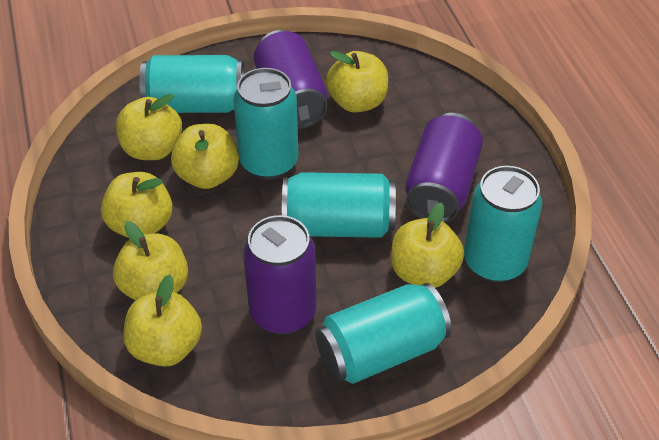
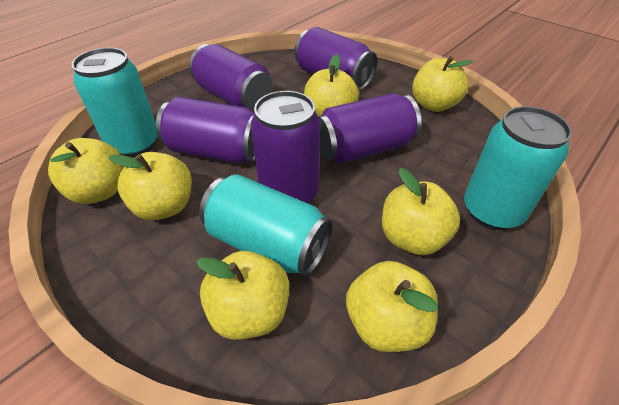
purple can: [243,215,316,335] [253,30,327,129] [405,113,483,222] = 3 -> [156,97,255,164] [189,44,273,111] [250,91,320,203] [294,27,377,90] [319,93,421,164] = 5
turquoise can: [139,55,245,113] [234,68,299,180] [282,172,396,238] [315,283,451,384] [464,166,542,283] = 5 -> [72,48,158,157] [199,174,332,276] [464,106,572,230] = 3

